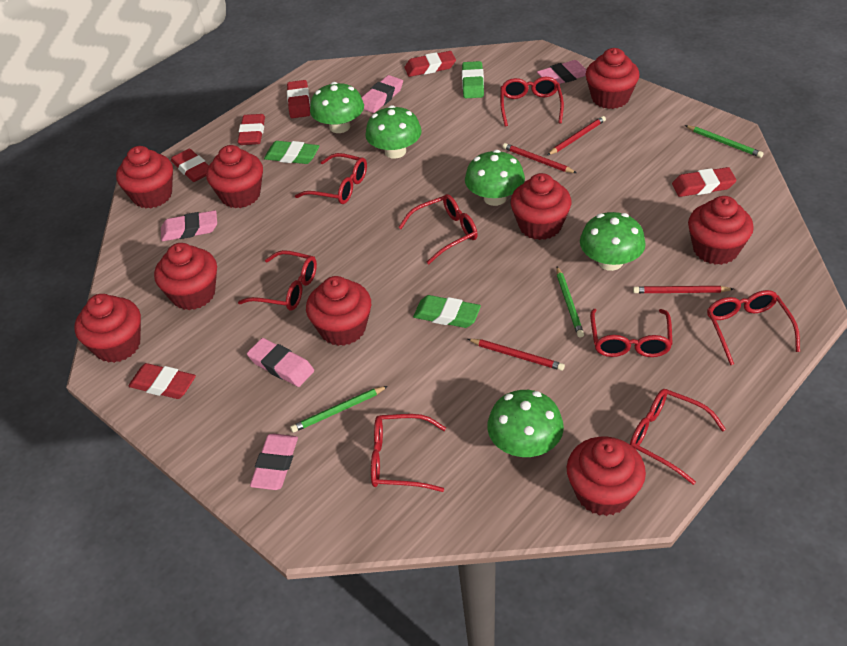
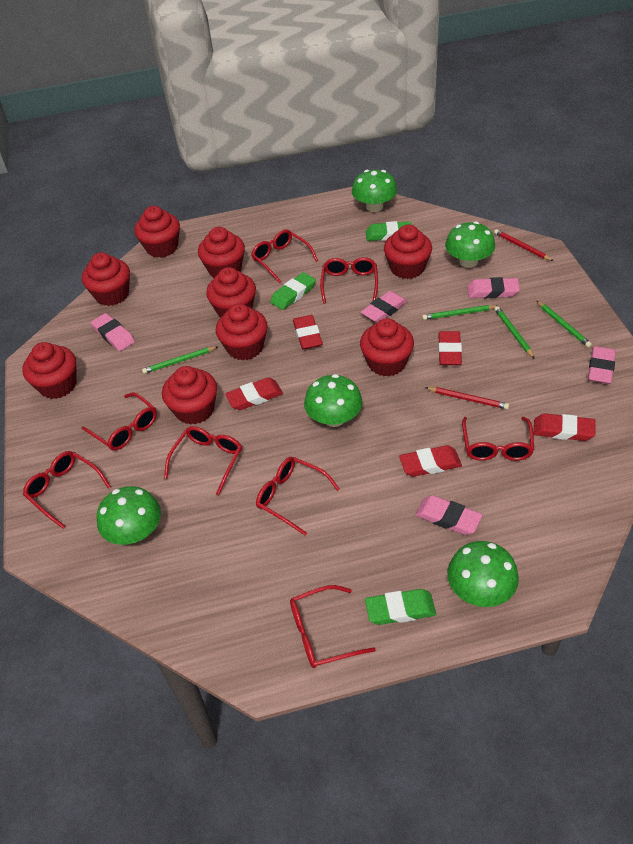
green pencil: [290,386,388,433] [556,267,584,338] [685,125,763,158] = 3 -> [142,346,218,374] [422,305,496,320] [494,306,535,359] [537,301,592,348] = 4
red eraser: [129,363,196,399] [171,149,209,182] [238,114,265,145] [287,80,310,118] [405,51,456,77] [672,167,737,197] = 6 -> [225,378,283,410] [293,315,323,349] [399,445,462,477] [438,331,462,365] [533,413,596,441] = 5
red pencil: [468,339,565,371] [503,143,577,173] [548,116,606,155] [633,286,733,293] = 4 -> [425,387,509,409] [494,229,553,261] = 2

